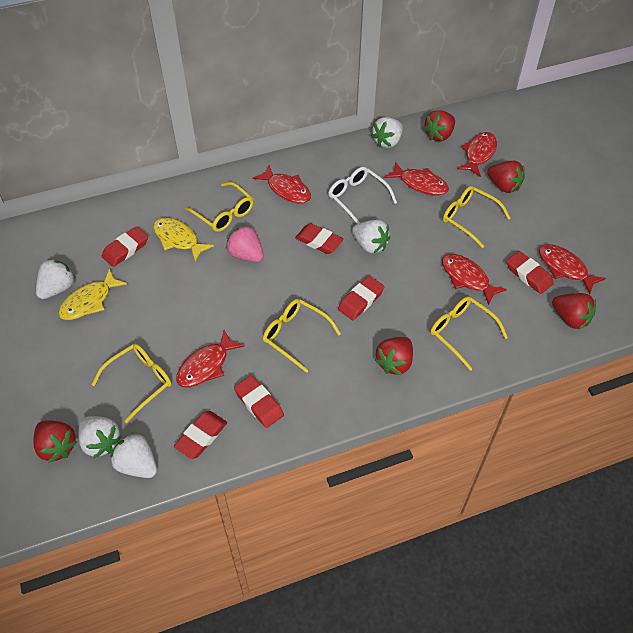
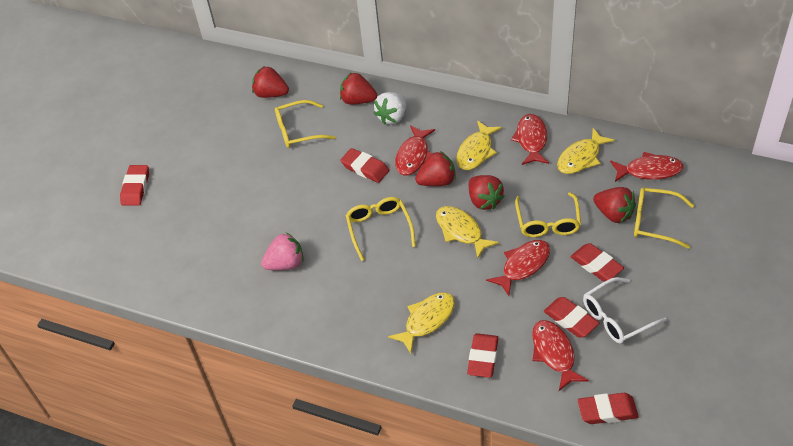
red fish: [176,330,245,387] [253,165,311,203] [384,162,449,195] [442,254,507,305] [457,132,497,177] [539,244,606,294] = 6 -> [395,125,435,176] [486,240,550,296] [511,114,549,165] [532,320,589,391] [610,152,684,182] = 5
white strawberry: [36,259,76,299] [78,416,121,459] [111,432,157,478] [352,220,390,254] [371,117,403,148] = 5 -> [374,92,406,125] = 1
yellow fish: [59,269,127,320] [153,217,214,262] = 2 -> [388,293,455,354] [436,206,499,259] [456,120,502,170] [557,128,615,174] = 4
yellow glasses: [92,344,172,423] [185,182,254,232] [263,299,341,373] [430,297,508,371] [443,186,510,248] = 5 -> [275,100,335,148] [345,197,416,261] [515,192,581,237] [634,188,694,249] = 4

